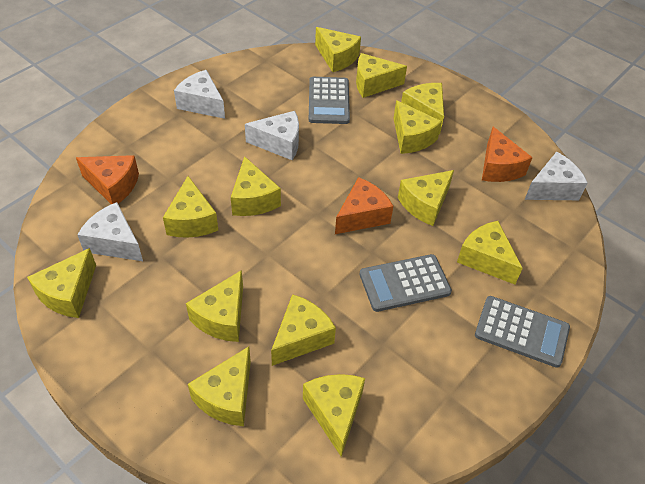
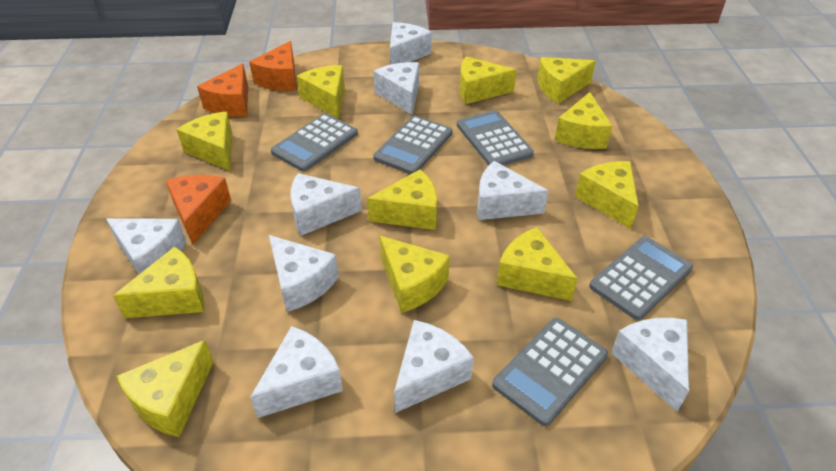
grey calculator: [309,77,350,124] [360,254,452,312] [475,296,570,368] = 3 -> [271,113,358,172] [373,116,453,174] [457,110,534,166] [492,318,608,426] [589,236,693,320] = 5
white cheese: [77,202,143,261] [174,70,225,119] [245,111,299,160] [524,152,588,200] = 4 -> [106,218,186,275] [250,326,343,418] [269,235,339,312] [290,173,362,236] [373,62,419,115] [390,22,432,65] [394,320,474,413] [477,161,548,220] [611,318,689,412] = 9
yellow cheese: [27,248,96,318] [163,176,218,238] [186,270,243,342] [188,347,251,426] [231,156,281,216] [271,294,336,366] [303,374,365,457] [315,27,361,72] [356,53,407,98] [393,100,442,154] [398,170,454,226] [401,83,444,134] [457,221,523,285] = 13 -> [113,247,204,318] [117,340,214,437] [177,111,233,171] [297,65,345,119] [367,169,437,230] [380,236,450,313] [460,57,517,104] [497,227,578,301] [537,57,596,104] [555,92,612,149] [575,161,639,229] = 11

